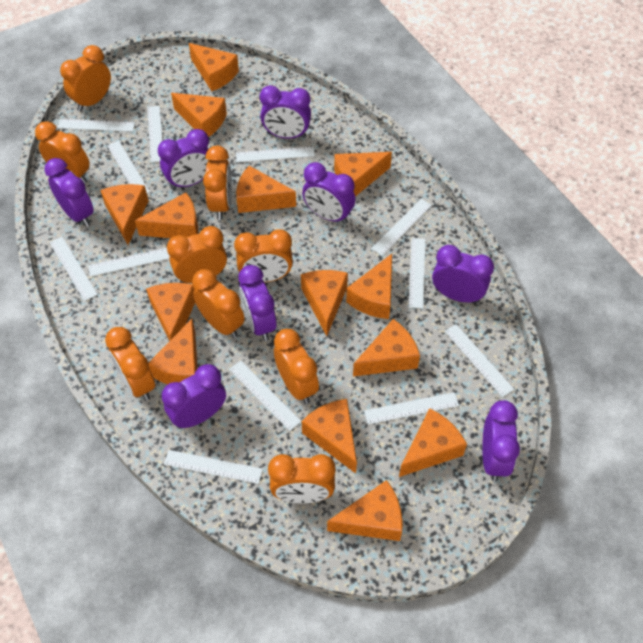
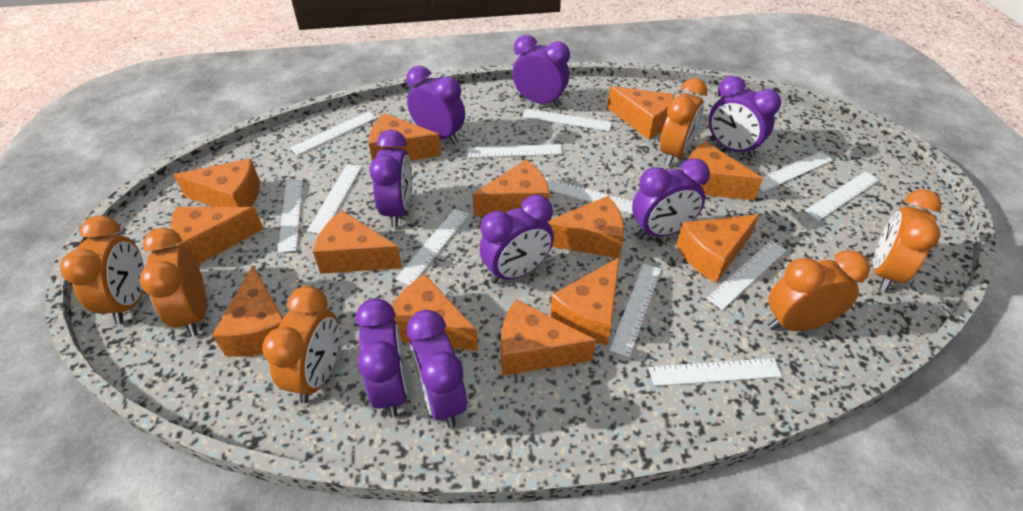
orange cheese: [100,184,149,245] [135,192,199,238] [146,283,195,341] [148,319,198,385] [171,93,227,137] [189,43,239,91] [236,166,296,213] [301,270,348,336] [302,399,357,474] [327,480,402,541] [334,152,392,197] [346,254,392,319] [353,319,420,376] [399,408,467,477] = 14 -> [171,207,264,265] [174,159,260,207] [213,265,283,357] [313,210,402,274] [369,113,441,161] [392,274,478,351] [472,160,550,216] [501,300,596,376] [547,196,624,259] [550,257,619,346] [607,86,675,140] [676,214,759,283] [688,141,763,200] = 13
orange clock: [35,121,90,184] [60,45,111,111] [105,327,155,401] [167,226,227,283] [192,269,245,338] [203,146,232,220] [234,229,293,282] [268,454,336,503] [274,329,319,404] = 9 -> [60,215,144,325] [140,228,207,337] [262,286,339,403] [660,78,708,166] [768,250,870,331] [873,189,942,292] = 6

